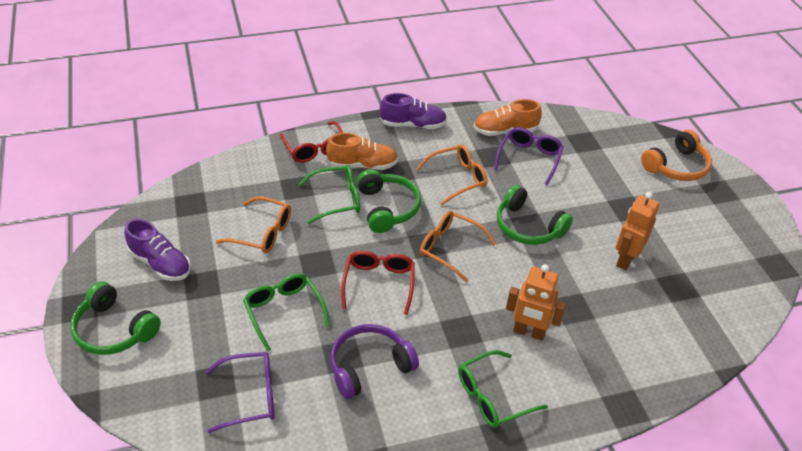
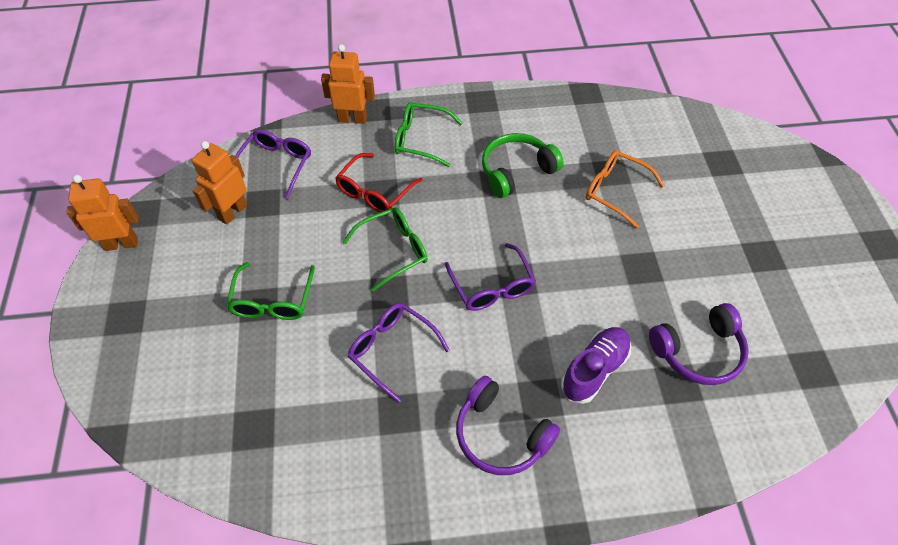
green headphones: [70,281,161,355] [357,169,421,233] [497,185,573,245] = 3 -> [482,133,564,198] = 1
orange glasses: [216,196,291,254] [416,144,487,205] [420,211,496,282] = 3 -> [586,150,665,228] = 1
orange headphones: [641,130,712,181] = 1 -> none = 0
orange robot: [506,264,566,341] [616,192,660,270] = 2 -> [66,175,138,251] [192,141,247,225] [321,44,375,124] = 3
orange shoe: [326,133,398,170] [474,99,542,136] = 2 -> none = 0
purple glasses: [206,352,275,433] [494,127,563,185] = 2 -> [235,129,311,199] [348,303,450,403] [445,243,536,311] = 3
purple headphones: [330,324,419,399] = 1 -> [456,376,560,475] [649,303,749,385] = 2
purple shoe: [124,218,191,281] [380,93,447,129] = 2 -> [561,327,631,404] = 1
red glasses: [280,121,343,163] [341,251,415,315] = 2 -> [335,153,422,213] = 1

